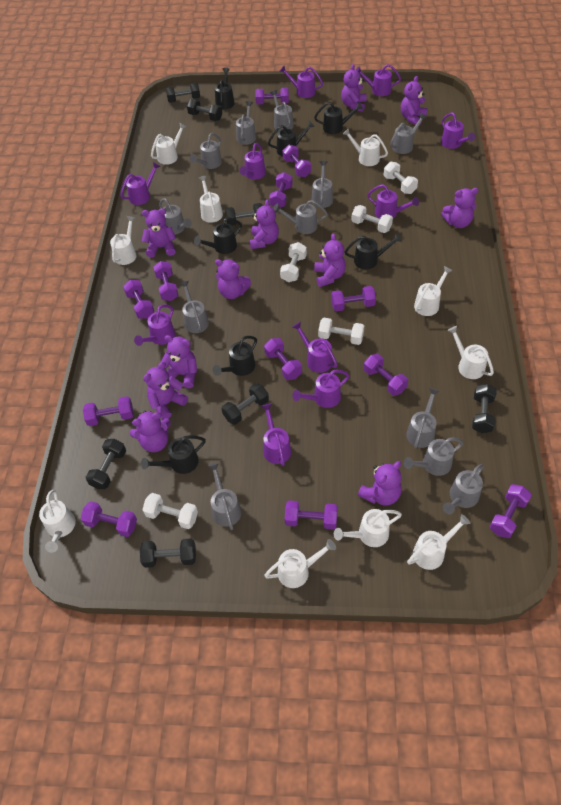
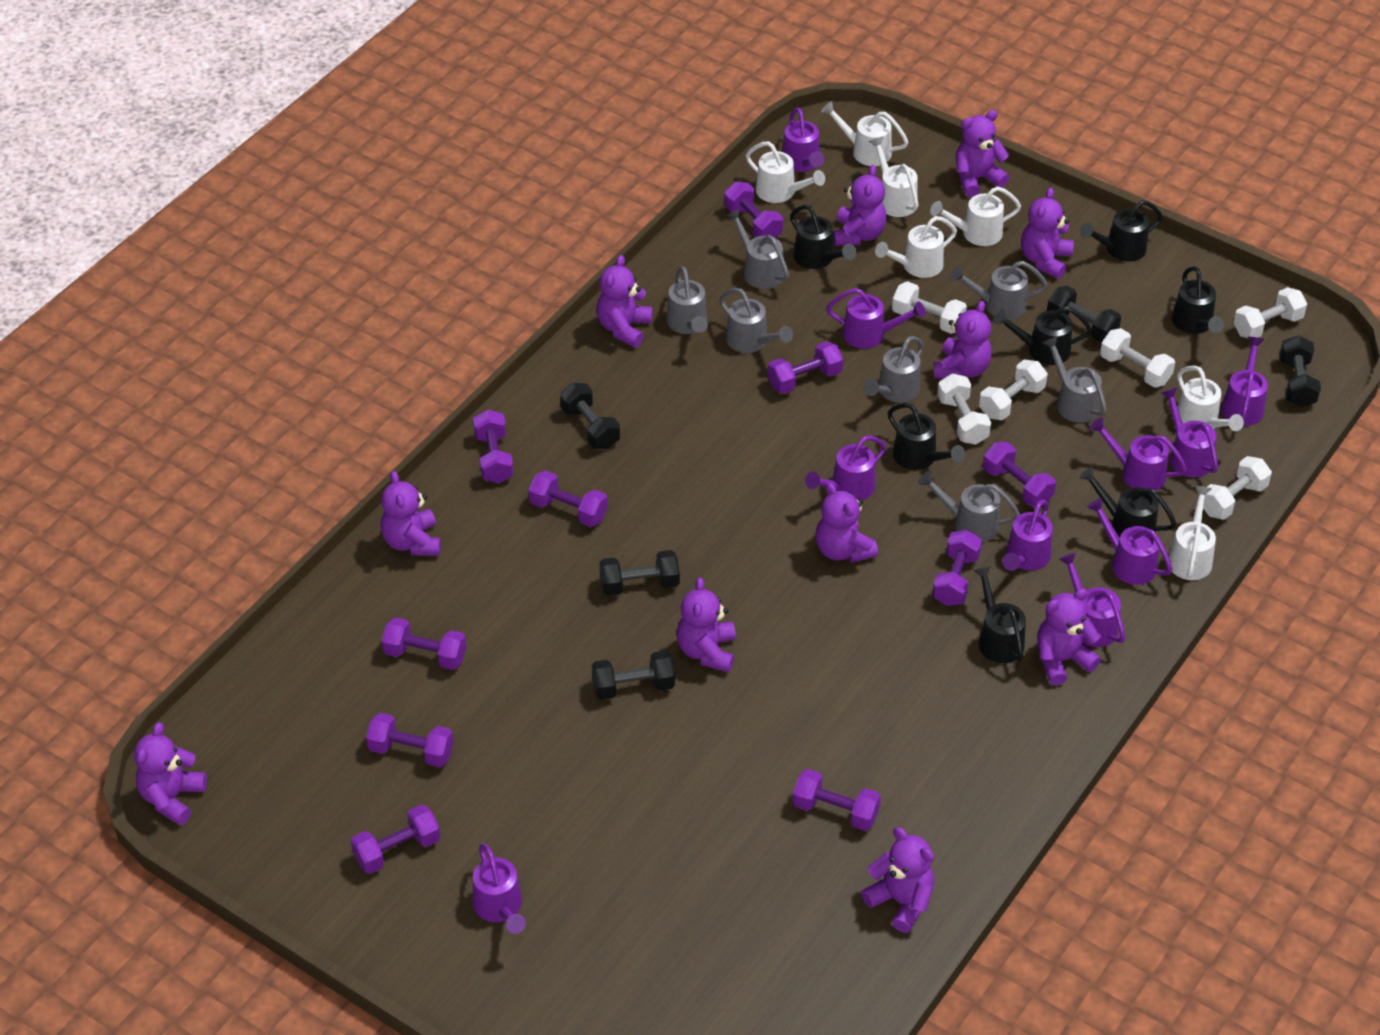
black dumbbell: [86,439,126,489] [140,539,196,568] [166,83,200,103] [187,99,222,121] [222,383,269,425] [225,203,263,226] [472,384,497,433] = 7 -> [560,383,620,449] [592,651,675,700] [599,550,680,596] [1047,286,1121,342] [1280,335,1321,407] = 5
grey watering can: [159,198,192,235] [179,281,209,333] [190,133,222,169] [208,463,242,530] [236,101,256,145] [270,90,294,131] [273,200,328,234] [312,161,333,208] [390,113,427,154] [403,437,464,476] [406,388,439,449] [443,464,484,514] = 12 -> [666,267,708,334] [720,288,793,353] [726,209,789,289] [863,336,924,403] [918,471,1020,542] [950,261,1048,320] [1043,336,1107,423] = 7
purple dumbbell: [81,501,137,537] [83,396,134,426] [123,280,154,319] [153,261,179,301] [255,88,289,104] [264,338,302,380] [269,172,293,208] [283,145,311,177] [285,500,338,530] [331,286,376,311] [364,354,408,396] [489,484,532,538] = 12 -> [351,805,440,874] [366,713,454,767] [382,617,466,670] [473,410,514,483] [529,470,608,527] [724,182,783,238] [768,341,843,394] [792,769,881,831] [932,530,982,606] [983,442,1056,507] = 10
white dumbbell: [143,493,198,529] [280,242,307,282] [318,318,364,345] [351,205,393,233] [384,162,418,194] = 5 -> [892,281,967,334] [937,373,991,445] [979,359,1048,420] [1100,328,1175,387] [1203,456,1272,520] [1233,287,1307,338] = 6
white watering can: [39,490,76,553] [110,216,137,265] [151,123,186,165] [199,176,223,223] [264,539,336,588] [334,509,402,547] [343,128,388,166] [407,514,471,570] [414,266,453,316] [447,326,494,379] = 10 -> [746,141,825,203] [821,101,908,166] [868,136,918,217] [875,216,957,278] [930,186,1021,246] [1168,485,1216,580] [1177,366,1244,431] = 7

